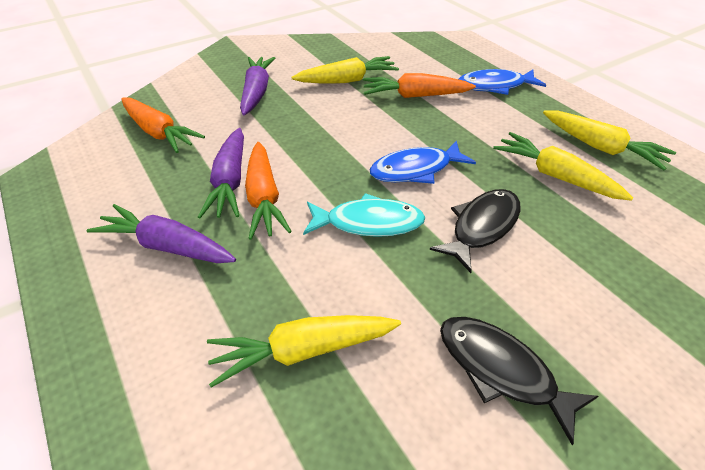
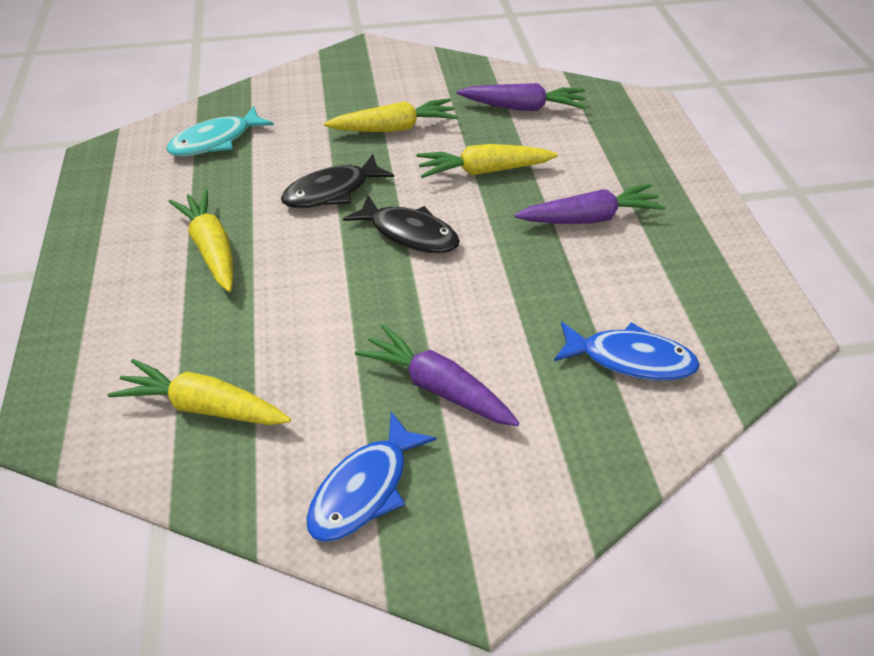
orange carrot: [121,97,205,153] [245,142,292,240] [363,73,476,98] = 3 -> none = 0

